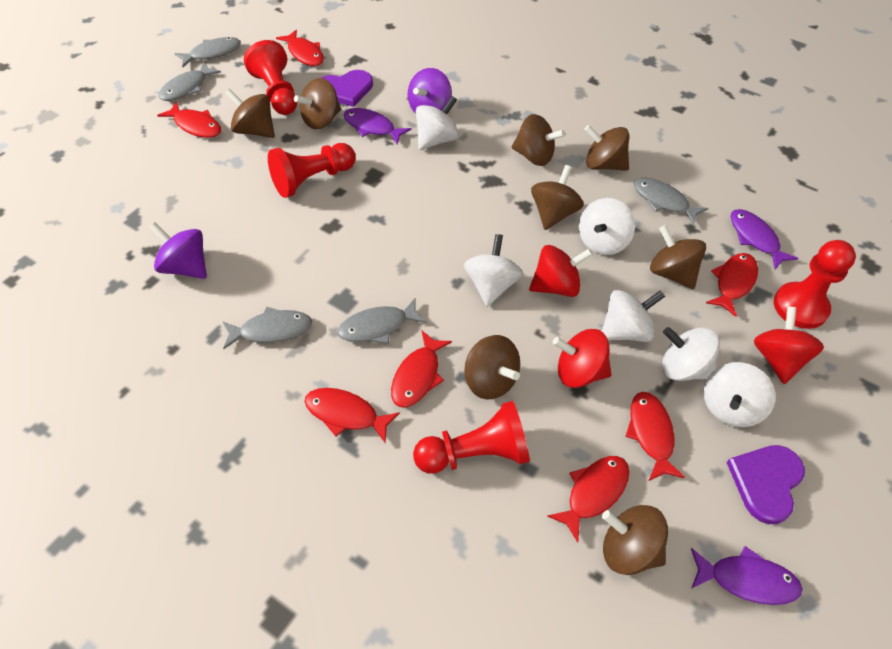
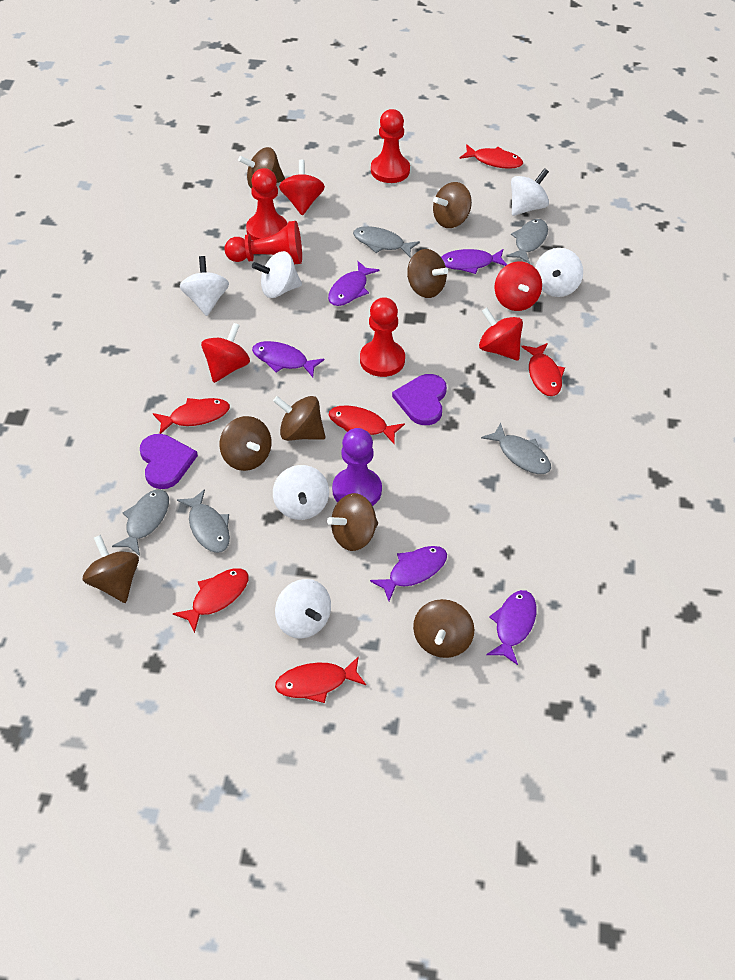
purple fish: [343,108,411,144] [691,546,803,605] [731,209,799,269] = 3 -> [252,341,324,377] [328,261,379,306] [370,546,447,601] [441,249,507,274] [486,590,537,665] = 5
purple pawn: none = 0 -> [332,428,382,506] = 1
purple spinning top: [149,223,207,279] [408,68,452,114] = 2 -> none = 0
red fish: [157,101,221,138] [276,30,324,66] [304,388,400,442] [391,331,452,408] [547,456,629,543] [625,392,685,481] [706,253,758,317] = 7 -> [153,398,230,434] [173,568,248,633] [275,656,366,703] [329,405,405,444] [460,144,523,169] [522,343,565,396] = 6
red spinning top: [529,245,593,297] [553,329,612,388] [754,307,824,384] = 3 -> [201,323,250,383] [279,160,325,215] [479,308,523,361] [495,262,542,311] = 4

